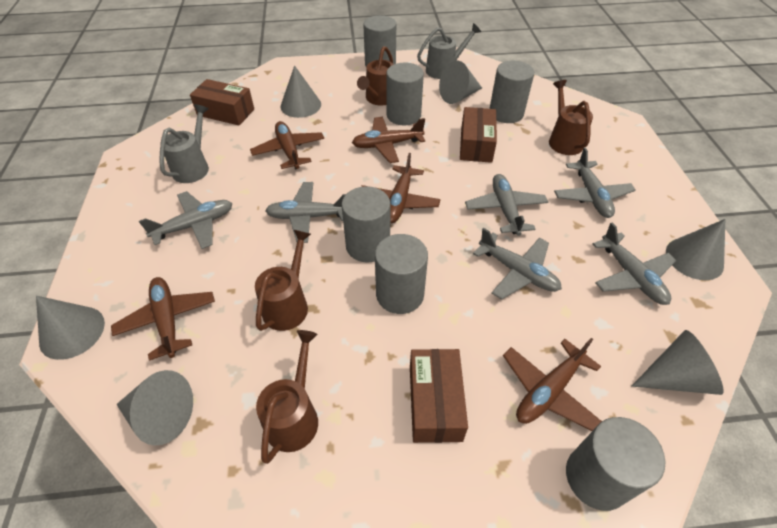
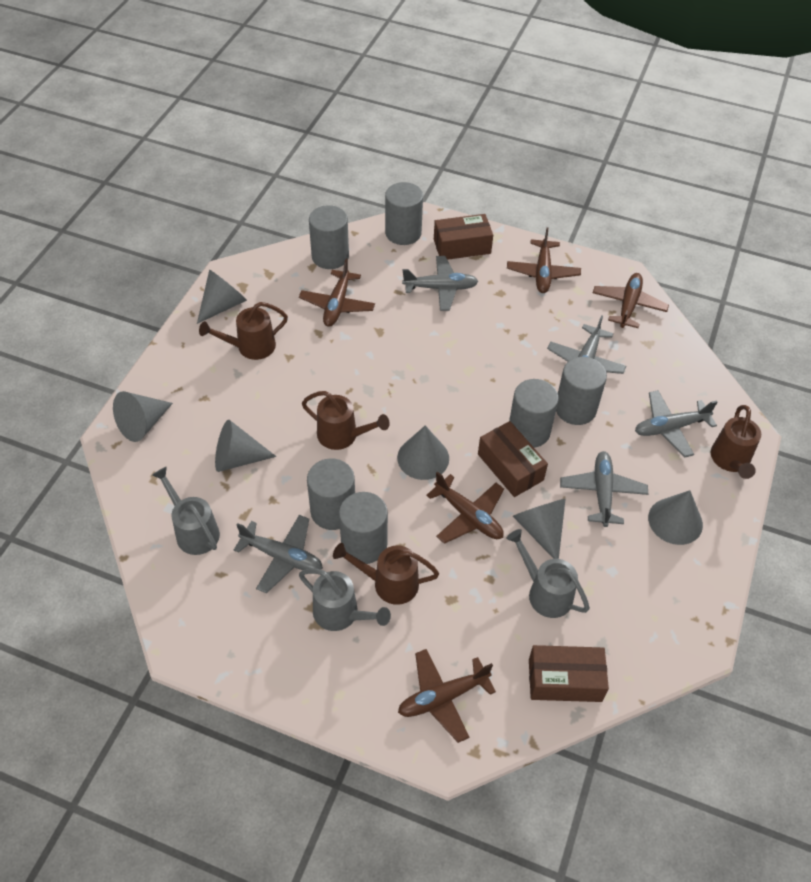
grey plane: [139,191,233,249] [265,182,346,243] [465,174,548,236] [473,228,562,300] [554,147,636,218] [593,223,677,305] = 6 -> [234,515,323,593] [402,256,478,311] [547,315,626,374] [560,451,648,527] [635,390,717,458] = 5
grey watering can: [159,104,209,183] [417,23,481,79] = 2 -> [152,467,220,555] [299,569,391,631] [506,529,590,618] = 3

